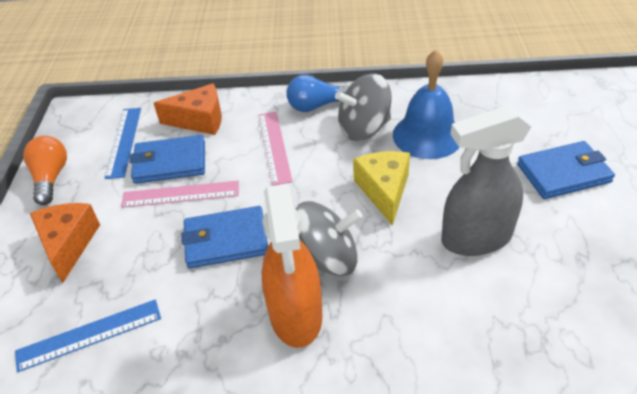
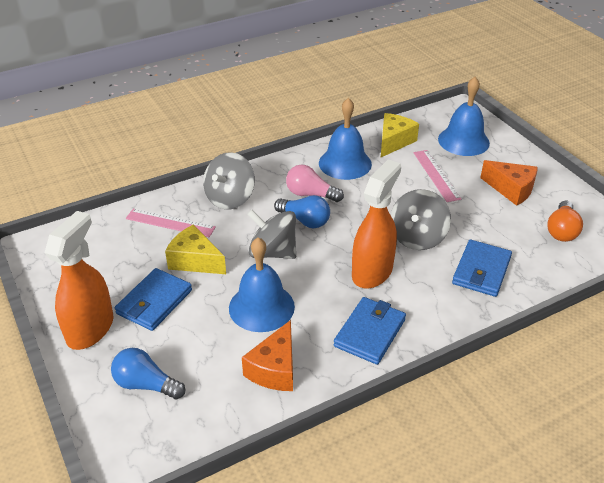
blue bell: [393,50,460,159] = 1 -> [229,237,295,332] [319,98,372,180] [438,77,490,156] = 3
blue light bulb: [286,75,349,112] = 1 -> [111,348,185,399] [274,195,330,228] = 2
blue ruler: [15,299,161,372] [105,108,141,179] = 2 -> none = 0
grey spinning top: [296,201,363,276] [335,73,392,141] = 2 -> [203,152,255,210] [247,210,296,259] [391,189,451,250] = 3
grey spray bottle: [441,105,531,256] = 1 -> none = 0
orange spray bottle: [262,183,322,348] = 1 -> [45,211,113,350] [352,159,401,289] = 2
pink light bulb: none = 0 -> [286,165,344,202] = 1
yellow cheese: [353,151,410,226] = 1 -> [165,224,226,274] [381,113,419,157] = 2

